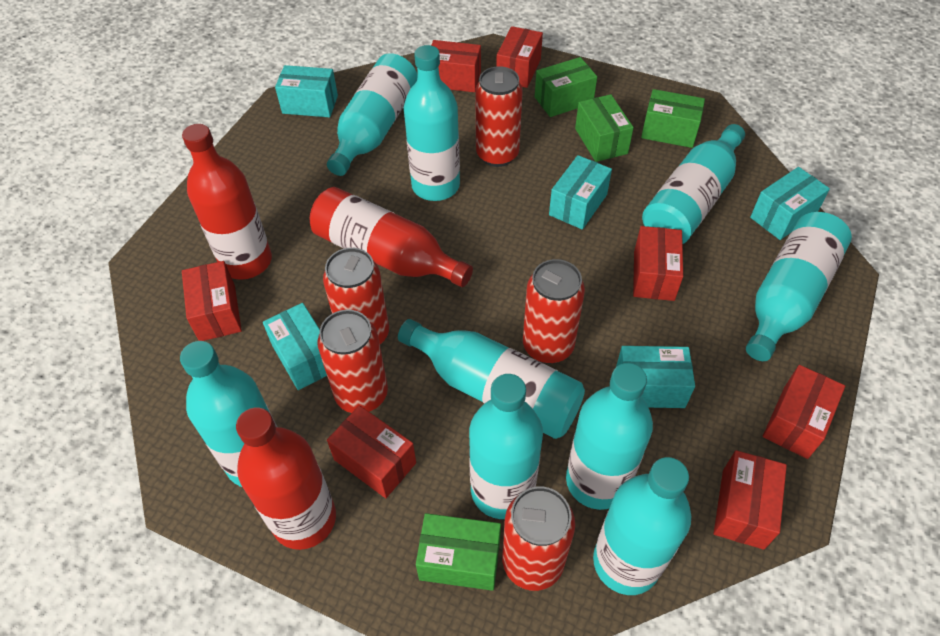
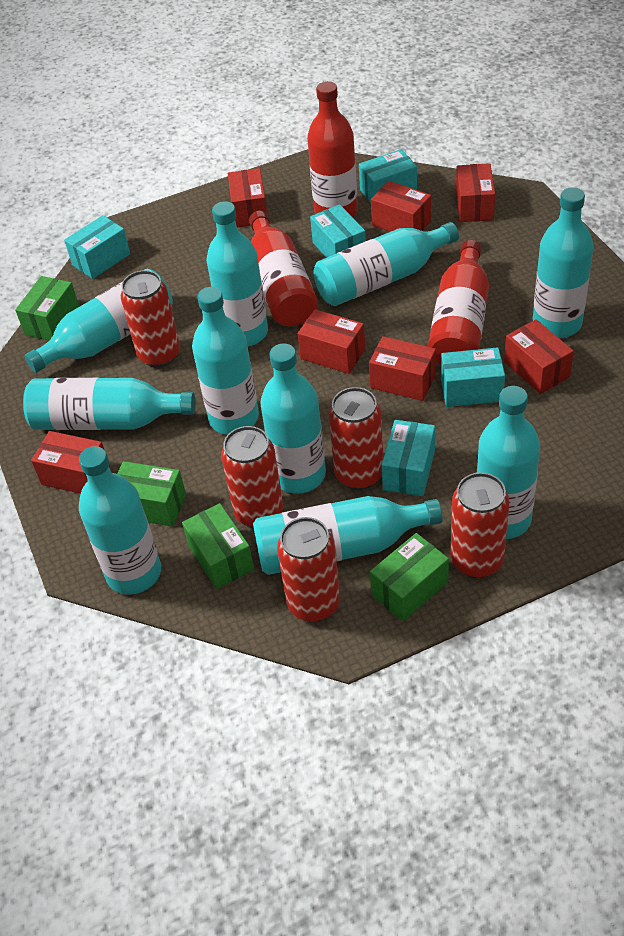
turquoise bottle: [180,341,277,487] [327,53,418,176] [398,319,585,439] [404,45,460,201] [469,374,543,519] [566,363,653,510] [593,457,691,595] [642,124,745,244] [746,212,852,361] = 9 -> [23,378,196,430] [24,269,173,373] [79,446,161,595] [192,287,259,435] [206,201,268,347] [253,496,443,575] [260,344,326,494] [313,222,459,306] [477,386,540,539] [533,187,594,338] = 10

